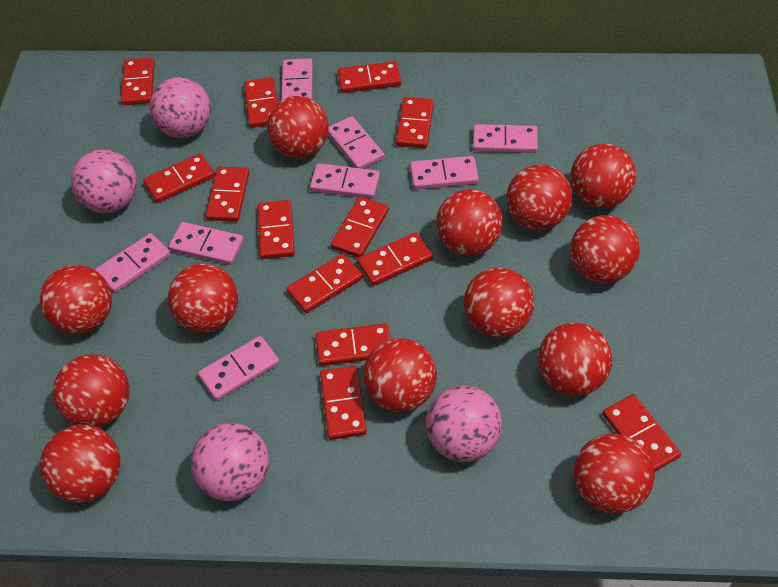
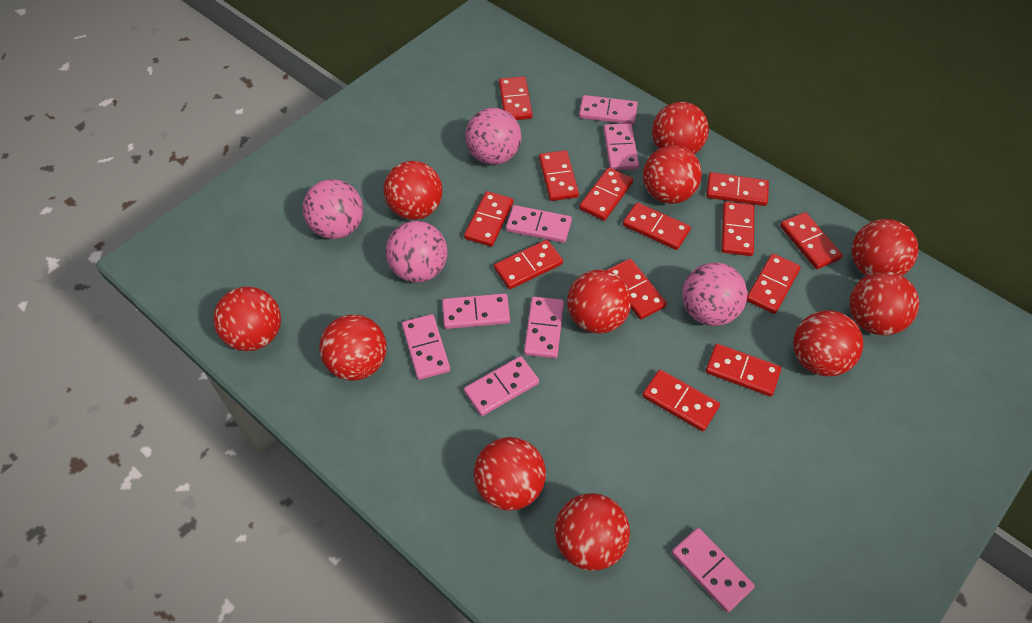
red ball: [40,265,112,334] [40,425,120,503] [53,354,130,427] [168,263,238,333] [267,96,329,158] [363,338,437,412] [436,189,503,256] [464,268,534,338] [507,164,573,230] [538,323,612,396] [570,144,636,208] [570,215,640,283] [574,433,655,514] = 13 -> [213,286,281,351] [319,314,387,381] [383,161,443,220] [474,437,546,511] [555,493,630,571] [567,270,631,334] [643,145,702,204] [652,102,709,154] [793,310,863,376] [849,271,919,335] [852,219,918,276] = 11

